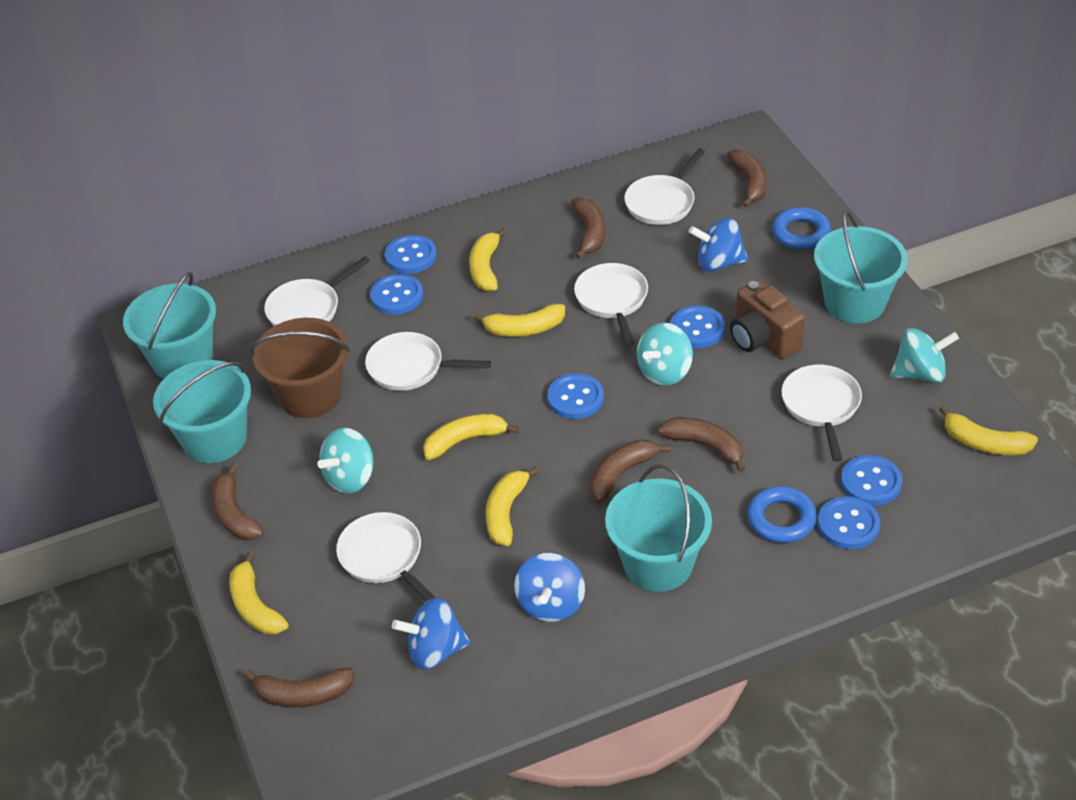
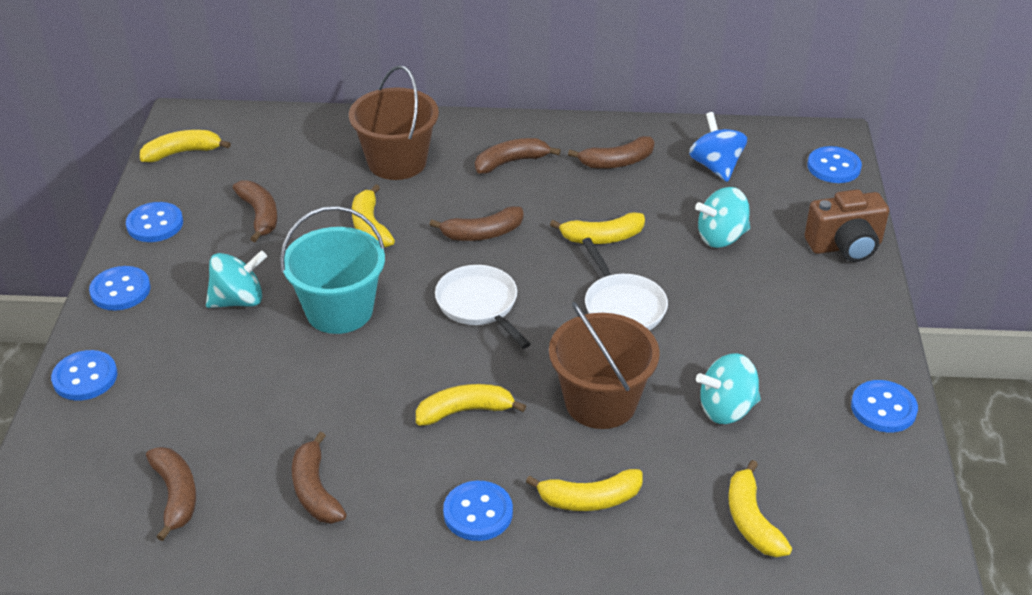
blue ring: [747,486,817,543] [772,207,831,250] = 2 -> none = 0
blue spinning top: [392,597,470,669] [514,553,585,622] [689,218,748,272] = 3 -> [689,112,747,182] = 1
brown bucket: [250,318,350,418] = 1 -> [349,65,439,180] [549,302,660,429] = 2
turquoise bucket: [123,272,216,379] [153,360,251,463] [605,464,712,592] [814,211,908,323] = 4 -> [280,206,385,334] = 1
white pan: [264,256,370,326] [336,512,436,602] [365,332,491,391] [574,263,648,346] [624,148,705,225] [781,365,862,462] = 6 -> [435,265,531,349] [582,238,668,330] = 2

